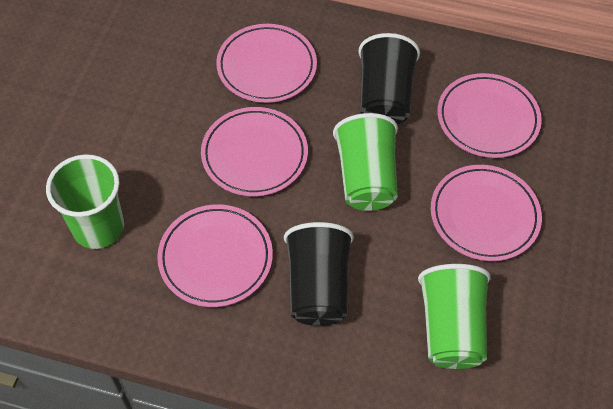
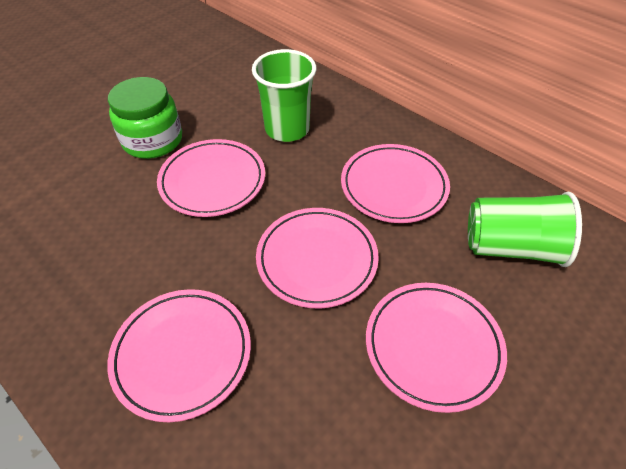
black cup: [284,222,354,326] [359,33,420,125] = 2 -> none = 0
green cup: [46,154,124,249] [333,113,398,211] [418,264,491,369] = 3 -> [252,49,316,142] [468,192,582,267] = 2
green jar: none = 0 -> [108,77,182,159] = 1

